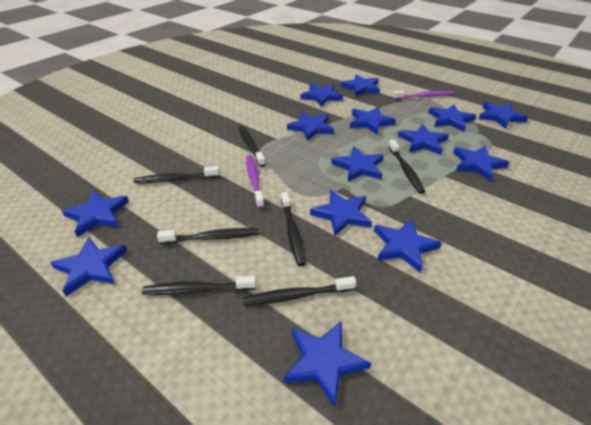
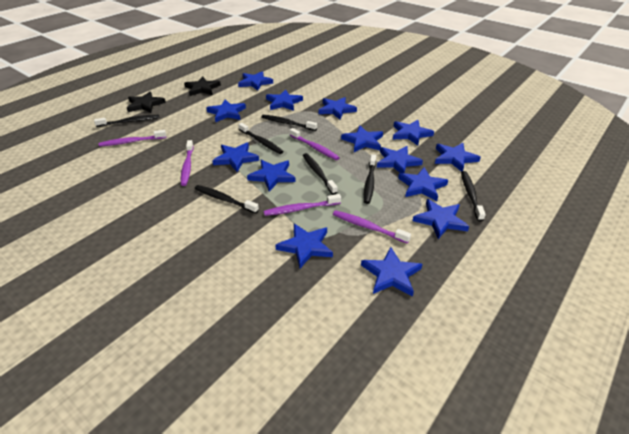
black star: none = 0 -> [127,91,166,113] [184,77,221,96] = 2
purple toothbrush: [246,155,264,208] [393,90,453,100] = 2 -> [98,130,166,147] [181,140,194,186] [264,194,341,216] [290,128,340,160] [333,210,411,244] = 5

